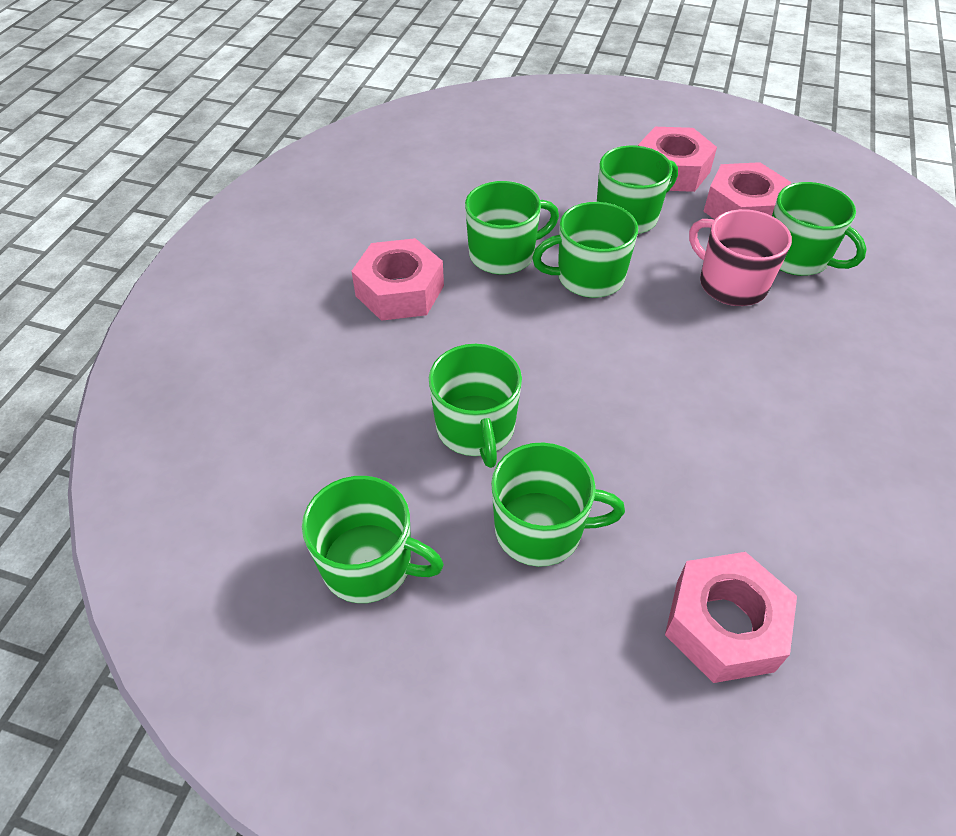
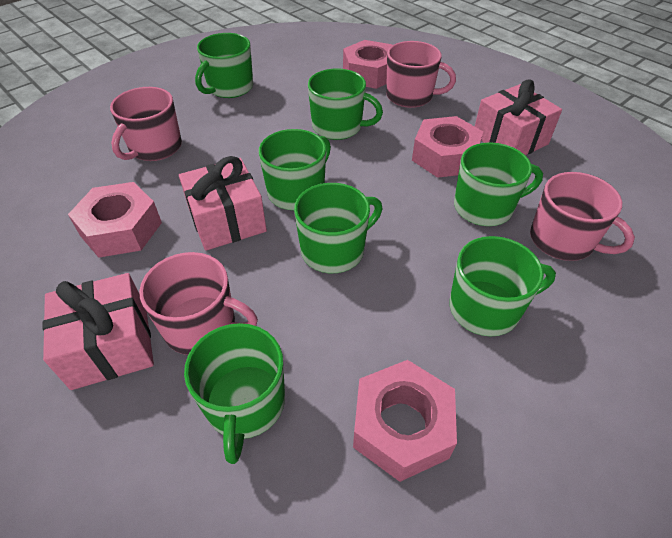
pink gift: none = 0 -> [42,273,154,390] [179,156,267,251] [475,79,562,155] = 3
pink mug: [689,209,792,306] = 1 -> [110,87,182,161] [139,252,258,355] [386,41,456,108] [530,172,635,261] = 4

